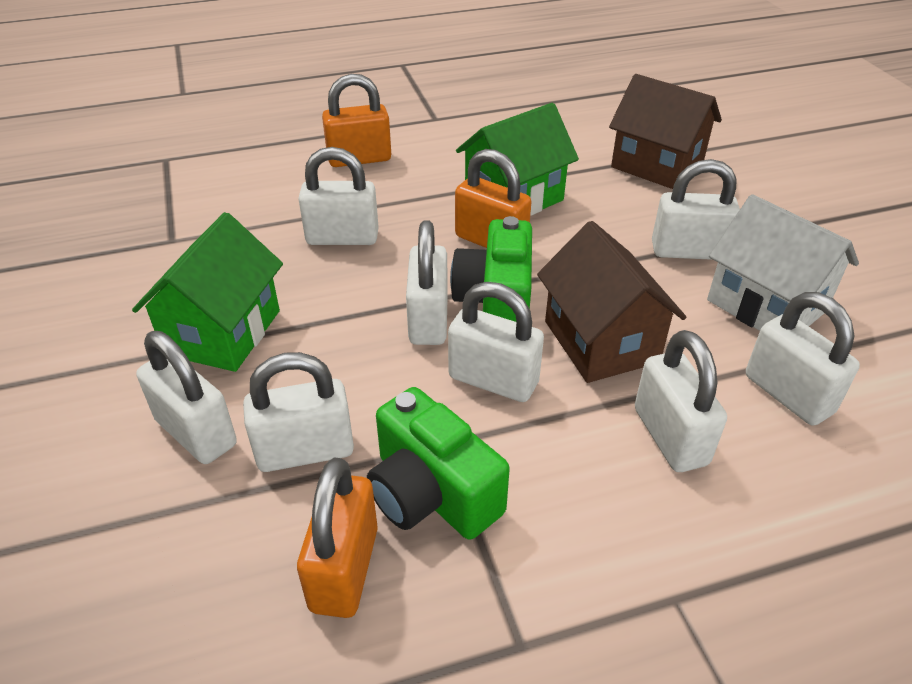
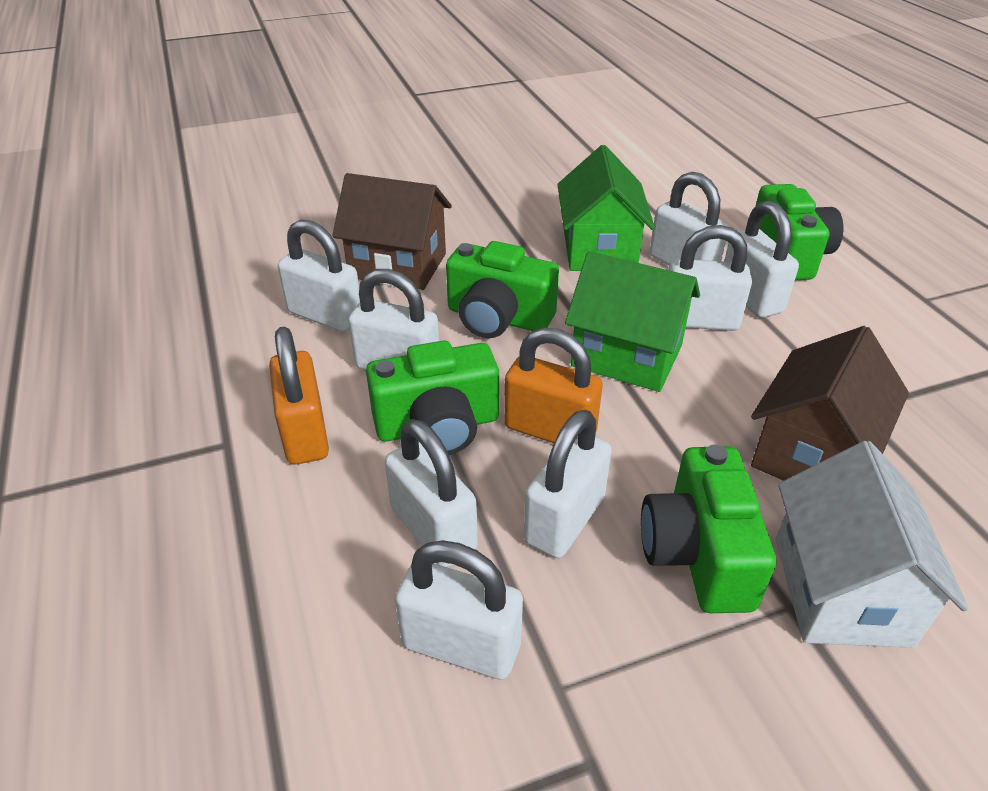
green camera: [367,387,510,540] [450,216,532,322] = 2 -> [366,341,499,455] [446,241,559,338] [641,444,776,613] [756,184,843,280] = 4
orange padlock: [297,457,378,618] [322,74,391,167] [455,149,531,248] = 3 -> [269,326,329,465] [504,327,603,443] = 2

